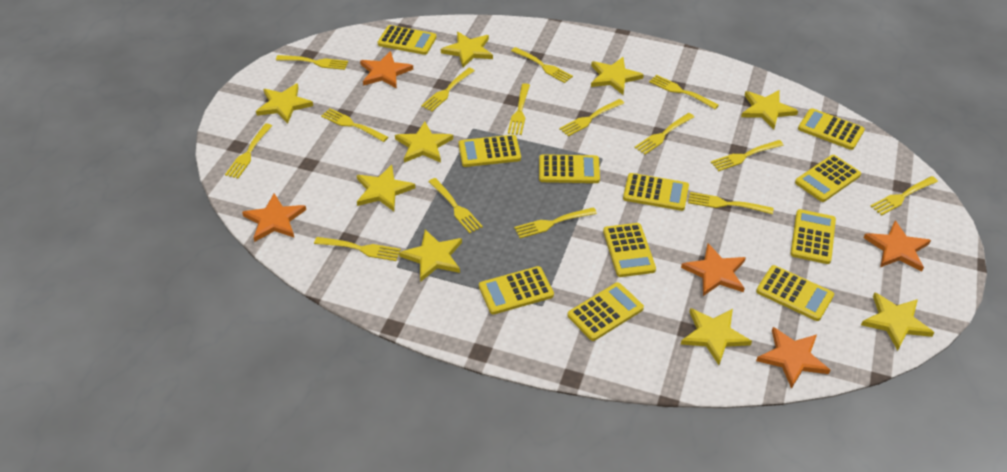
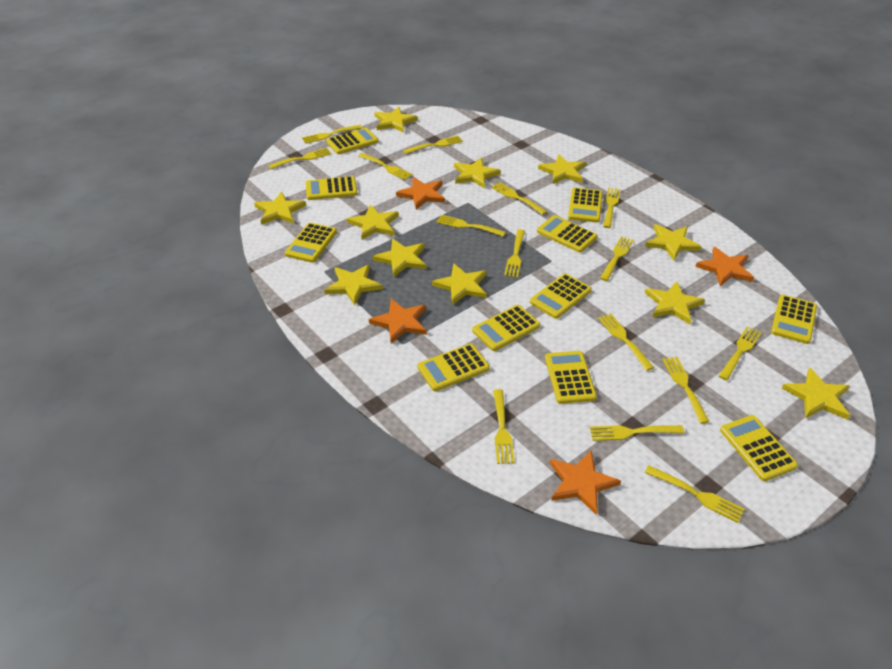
orange star: [242,193,306,242] [360,51,413,89] [681,244,746,296] [756,327,830,389] [863,221,931,271] = 5 -> [369,299,427,344] [396,177,445,210] [550,450,621,515] [696,247,754,286] = 4
yellow star: [256,83,313,124] [357,165,415,211] [395,122,453,163] [399,229,462,282] [441,32,493,67] [591,57,644,95] [681,308,752,365] [741,90,798,129] [861,293,934,351] = 9 -> [254,192,306,225] [324,264,383,305] [347,205,399,240] [373,238,426,277] [375,107,418,133] [432,263,487,305] [454,158,501,188] [538,154,586,184] [645,224,701,261] [645,281,705,324] [782,368,850,420] = 11

